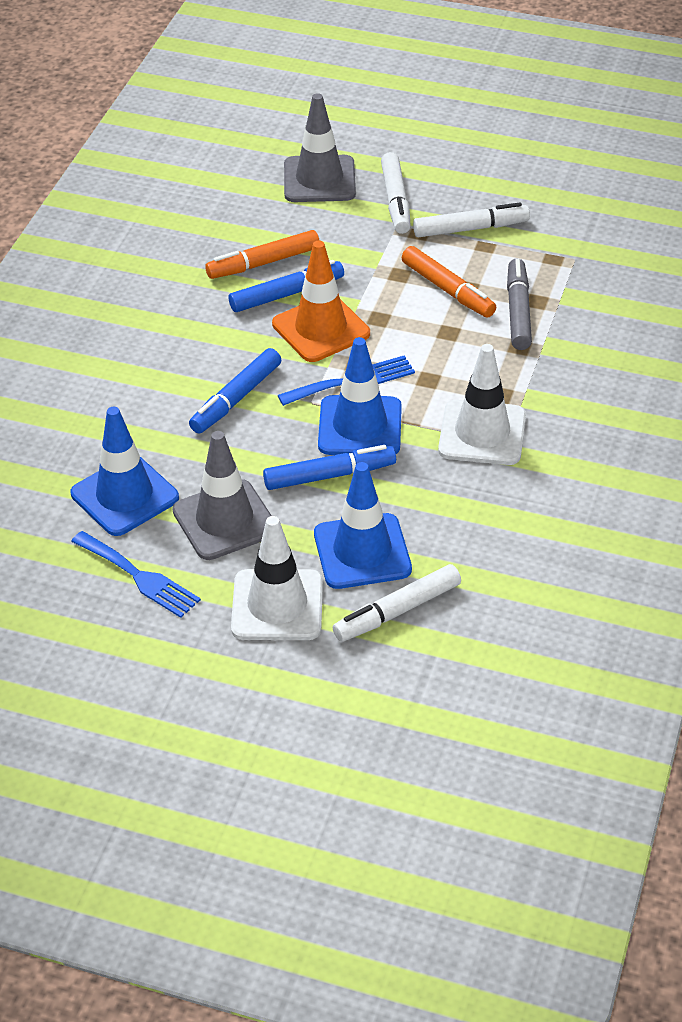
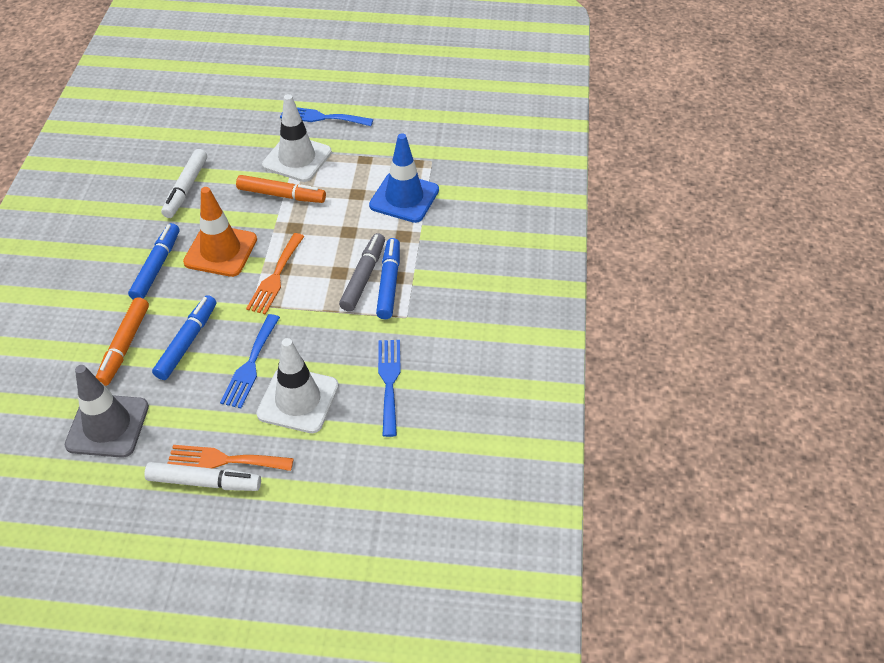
blue fork: [71,531,201,618] [278,355,415,406] = 2 -> [220,314,280,408] [280,107,373,126] [378,340,401,437] = 3
blue traffic cone: [71,407,179,536] [314,462,412,589] [318,337,402,455] = 3 -> [369,133,439,223] = 1
grey traffic cone: [172,431,272,560] [284,93,356,202] = 2 -> [65,365,149,458] = 1
orange fork: none = 0 -> [167,445,294,471] [246,233,305,315] = 2
white marker: [333,564,461,642] [381,152,411,234] [413,202,530,237] = 3 -> [144,462,261,491] [161,149,207,218] = 2

